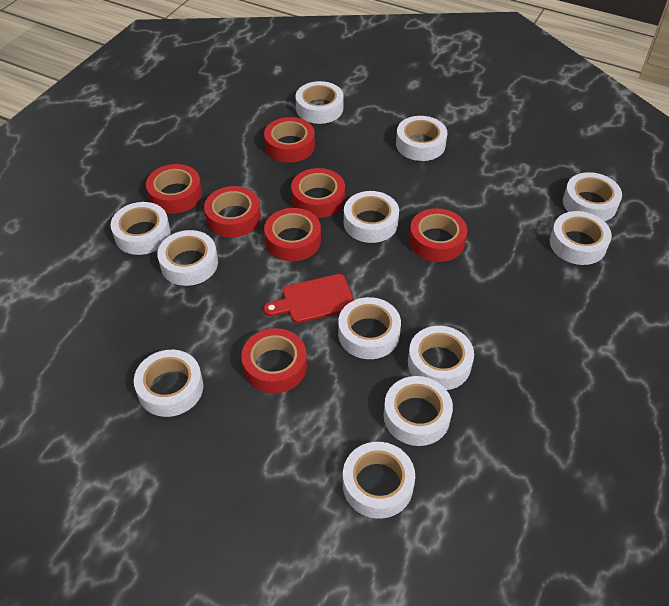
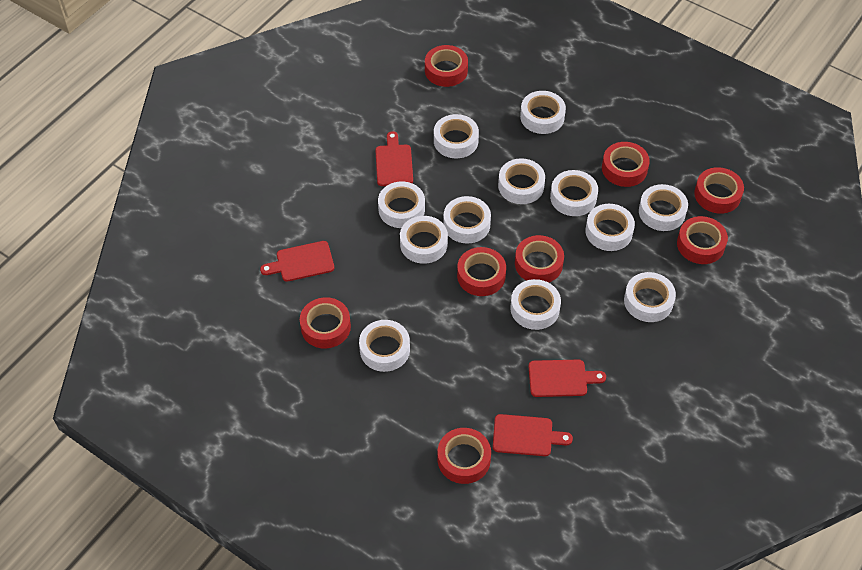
red cutting board: [264,274,354,323] = 1 -> [260,241,334,282] [375,131,413,186] [493,414,573,456] [529,359,606,397] = 4
red tape: [146,164,202,214] [204,186,261,238] [241,328,307,394] [264,117,315,163] [264,208,321,261] [291,168,345,218] [409,208,467,262] = 7 -> [300,297,351,349] [425,45,468,87] [438,428,491,484] [457,247,506,296] [515,235,564,283] [602,142,650,187] [677,216,728,264] [694,167,744,214] = 8

